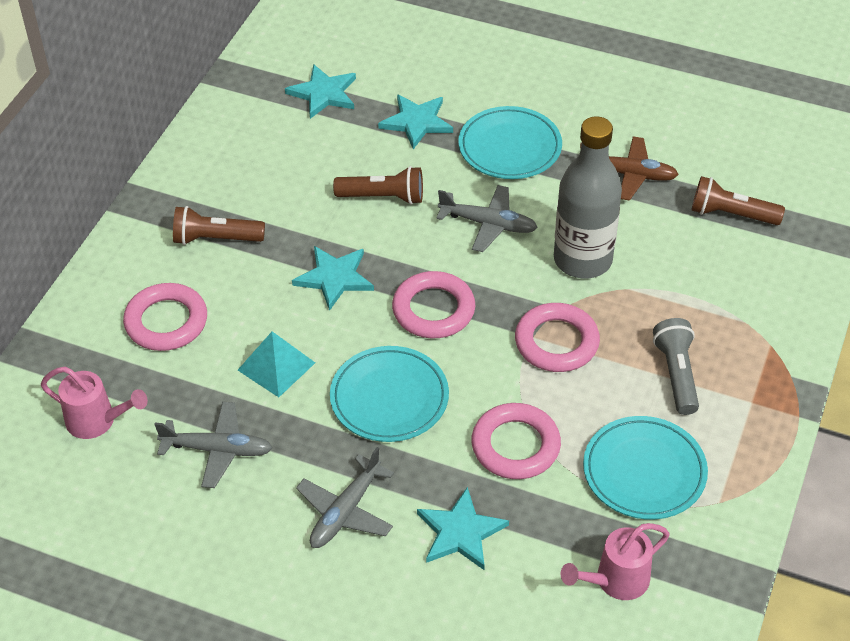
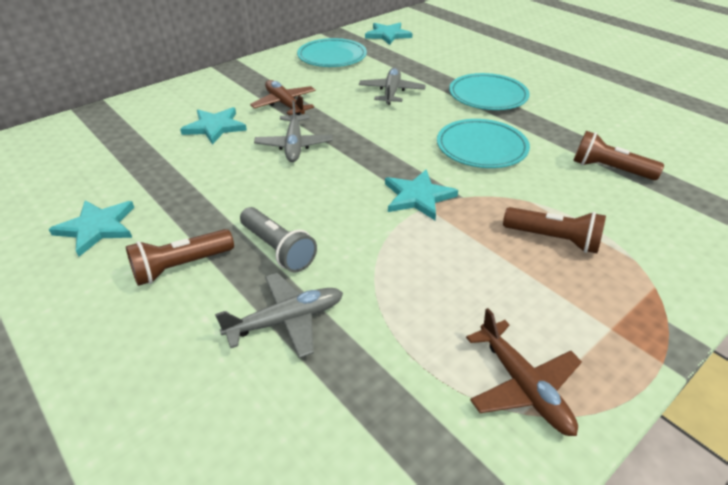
brown plane: [580,136,679,201] = 1 -> [250,80,316,115] [466,308,582,436] = 2
grey bottle: [554,116,622,279] = 1 -> none = 0
pink ring: [123,283,207,351] [392,271,475,338] [471,403,561,479] [515,303,600,372] = 4 -> none = 0
pink watering can: [41,367,148,439] [560,523,670,600] = 2 -> none = 0
turquoise pyramid: [238,331,315,397] = 1 -> none = 0

